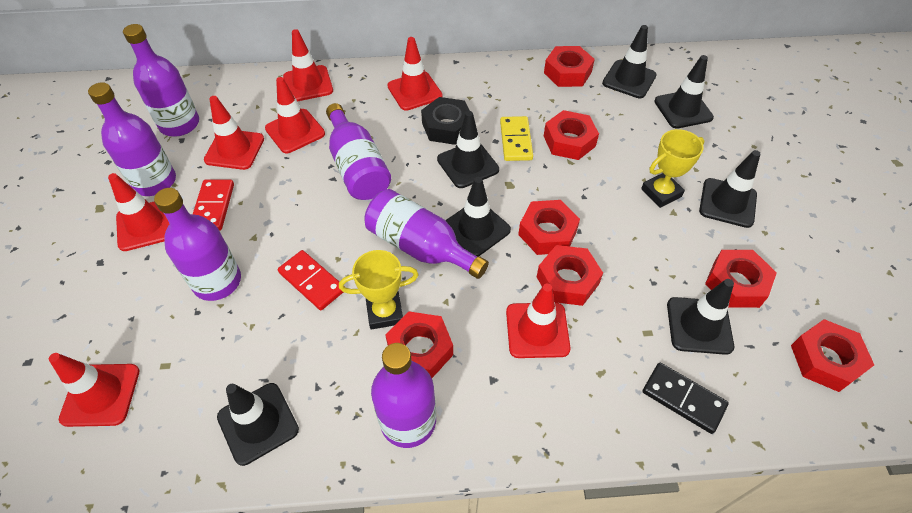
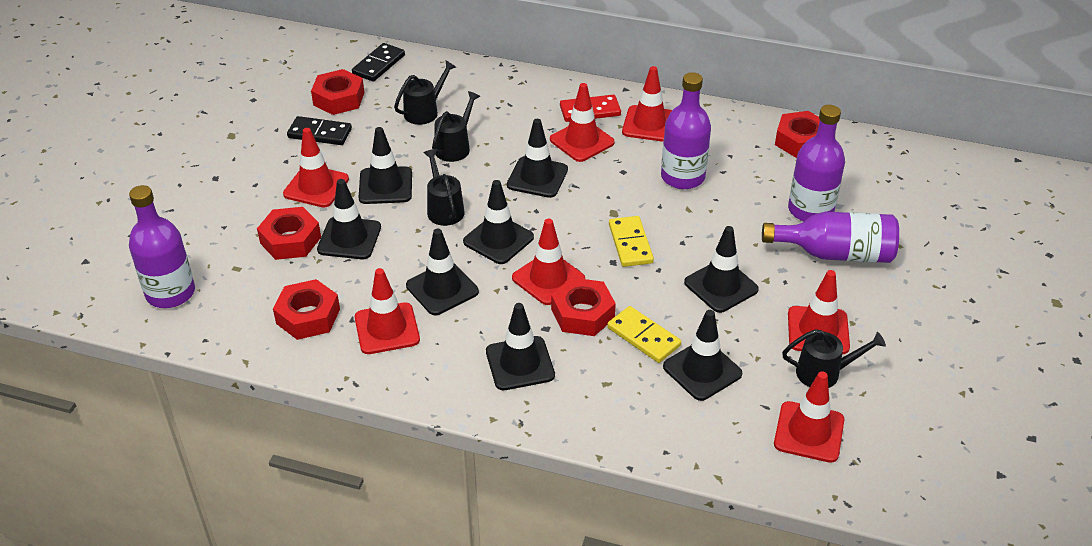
black domino: [642,363,729,434] = 1 -> [287,116,352,145] [352,43,405,82] = 2
black nut: [421,97,470,145] = 1 -> none = 0
black traffic cone: [217,383,299,466] [437,111,499,188] [445,177,511,257] [602,25,657,98] [654,55,714,129] [667,279,734,355] [699,150,760,228] = 7 -> [317,179,381,259] [359,127,412,204] [406,229,479,315] [463,180,534,264] [486,303,555,390] [507,119,568,198] [663,310,742,401] [684,226,759,313] = 8
black watering can: none = 0 -> [394,60,456,125] [424,149,464,226] [432,91,480,162] [782,329,886,388] = 4
purple bottle: [88,82,176,196] [123,24,199,136] [154,188,241,301] [326,103,391,200] [364,189,489,279] [371,343,436,448] = 6 -> [129,185,195,308] [661,72,711,189] [762,212,899,263] [788,105,845,222] = 4
red domino: [193,180,234,231] [278,250,345,310] = 2 -> [560,95,621,122] = 1
red nut: [385,311,453,378] [518,200,580,255] [537,245,603,306] [544,46,595,87] [544,110,599,160] [705,250,777,308] [791,319,874,392] = 7 -> [257,207,321,260] [273,279,340,340] [311,69,364,115] [551,278,616,336] [775,111,820,158] = 5
yellow domino: [500,116,533,161] = 1 -> [607,306,681,363] [609,216,654,267] = 2
yellow trophy: [339,250,419,330] [641,129,704,208] = 2 -> none = 0

